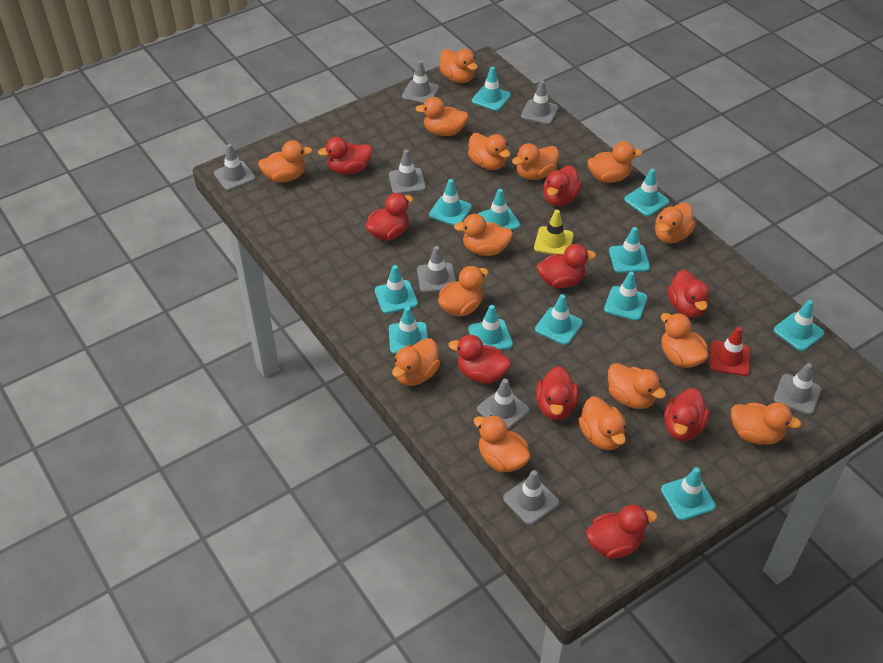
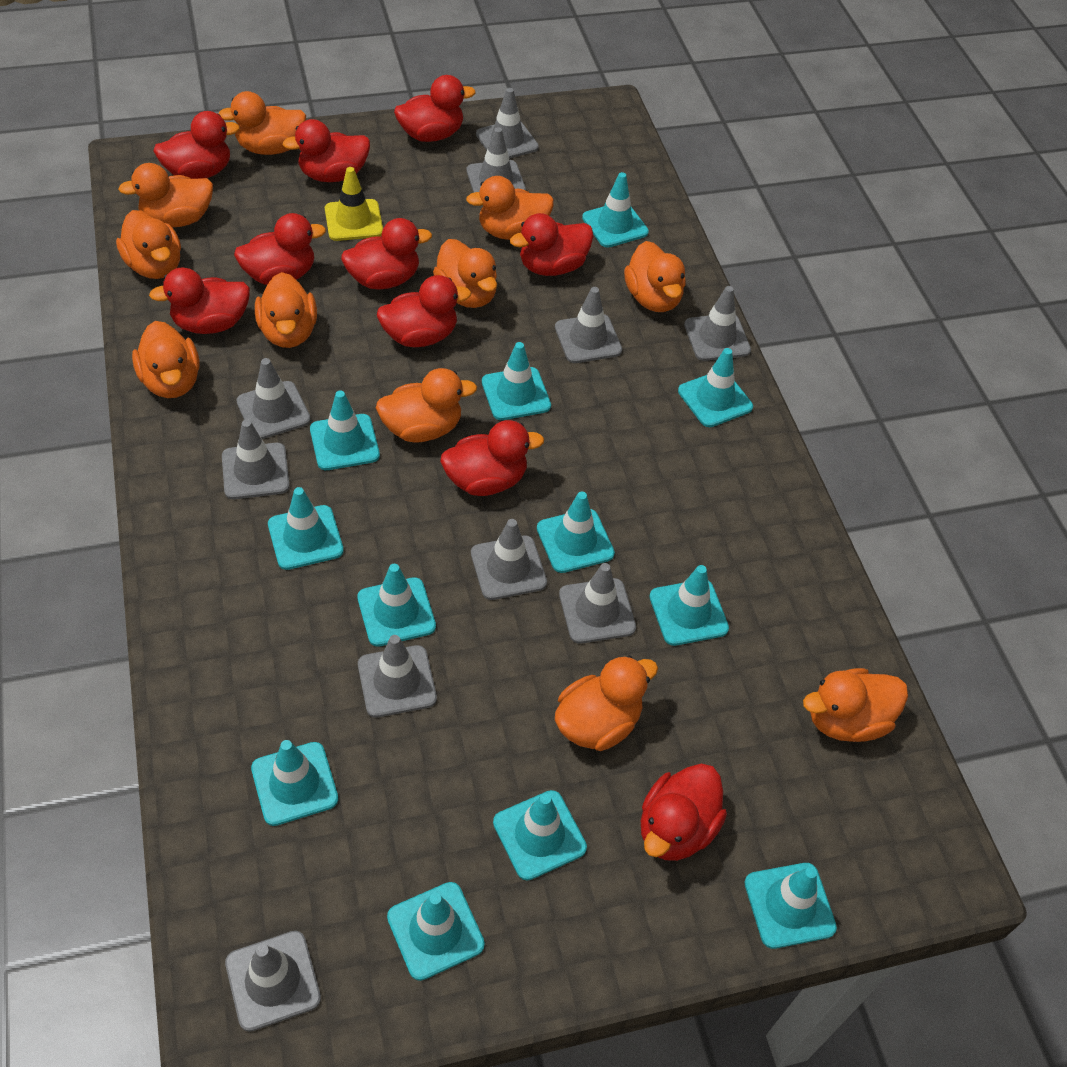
grey traffic cone: [214,144,256,191] [389,149,426,194] [402,61,439,104] [417,246,456,293] [477,379,530,430] [503,470,559,525] [521,80,558,125] [774,363,821,415] = 8 -> [222,420,290,499] [225,931,321,1032] [236,358,311,439] [358,635,437,718] [467,127,526,193] [471,519,547,600] [476,88,539,159] [555,287,622,363] [559,563,636,644] [684,286,751,361] = 10
orange duck: [258,140,312,183] [392,338,440,386] [415,97,469,136] [438,266,489,316] [439,49,478,83] [454,214,513,256] [468,133,511,170] [474,415,530,472] [512,143,559,180] [579,396,626,450] [587,141,642,183] [608,363,666,409] [655,203,696,243] [661,313,708,368] [731,402,801,445] = 15 -> [116,210,181,279] [118,163,213,227] [132,321,200,398] [218,91,306,155] [255,272,317,348] [376,368,477,443] [433,239,497,308] [466,176,554,240] [555,656,658,751] [624,241,686,312] [803,668,908,742] = 11
red duck: [318,137,372,175] [365,193,413,241] [449,335,511,384] [536,366,578,420] [537,244,596,288] [543,165,582,206] [586,504,657,559] [664,388,709,441] [668,270,710,318] = 9 -> [149,268,250,334] [153,111,240,179] [234,213,326,285] [282,119,370,182] [341,218,432,289] [377,275,471,347] [394,75,476,142] [440,420,544,496] [510,213,594,276] [641,764,727,861] = 10
red traffic cone: [709,327,750,376] = 1 -> none = 0

